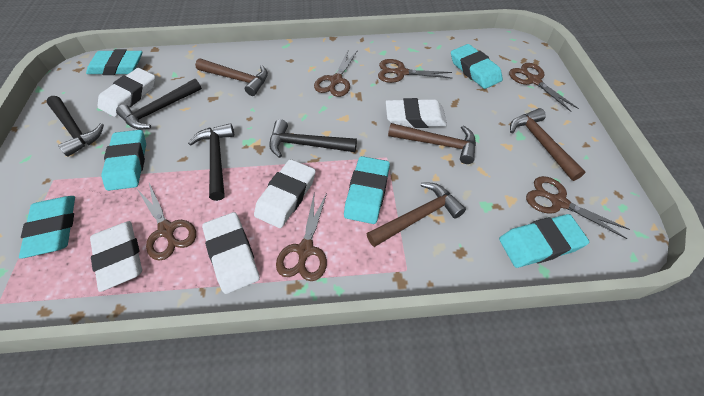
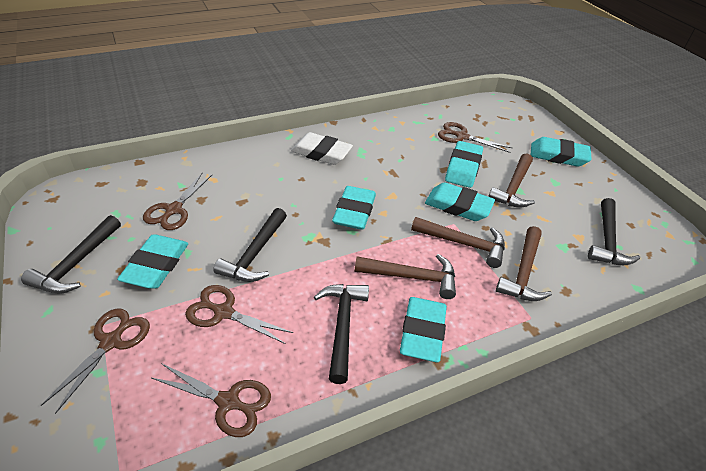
brown scissors: [137,183,196,260] [276,193,327,281] [314,49,358,97] [378,59,452,83] [509,63,579,112] [526,176,630,239] = 6 -> [41,308,150,414] [143,172,212,230] [152,363,271,437] [185,285,293,344] [438,122,512,153] = 5
white eraser: [90,221,142,292] [98,68,155,117] [202,212,260,294] [254,159,316,228] [386,98,447,128] = 5 -> [291,132,353,165] = 1

